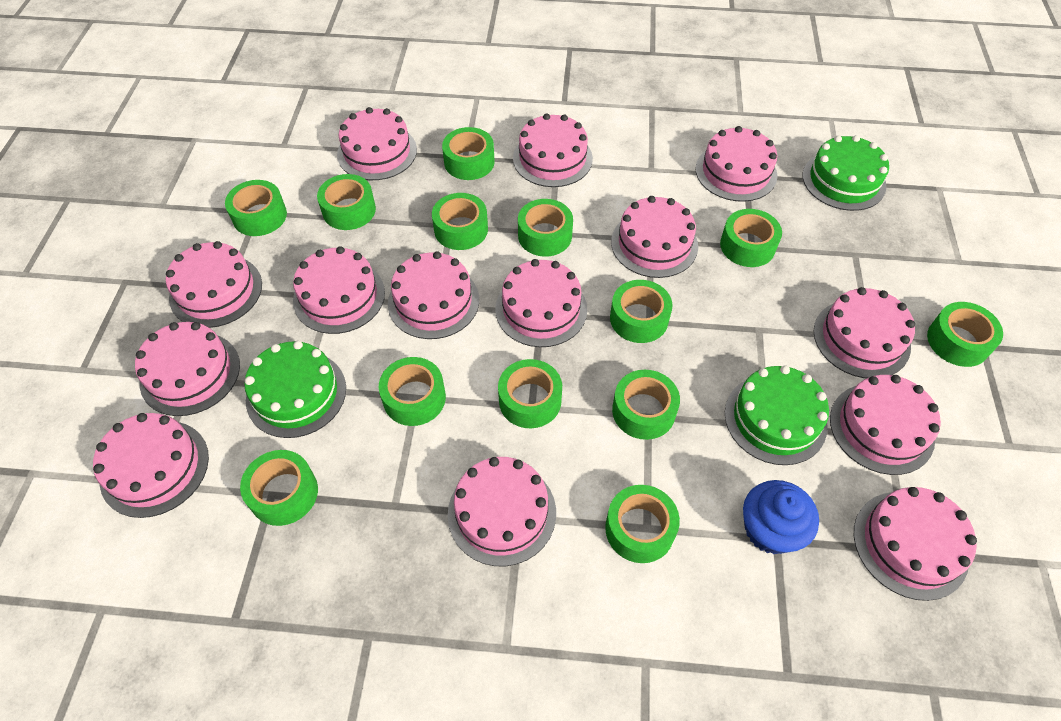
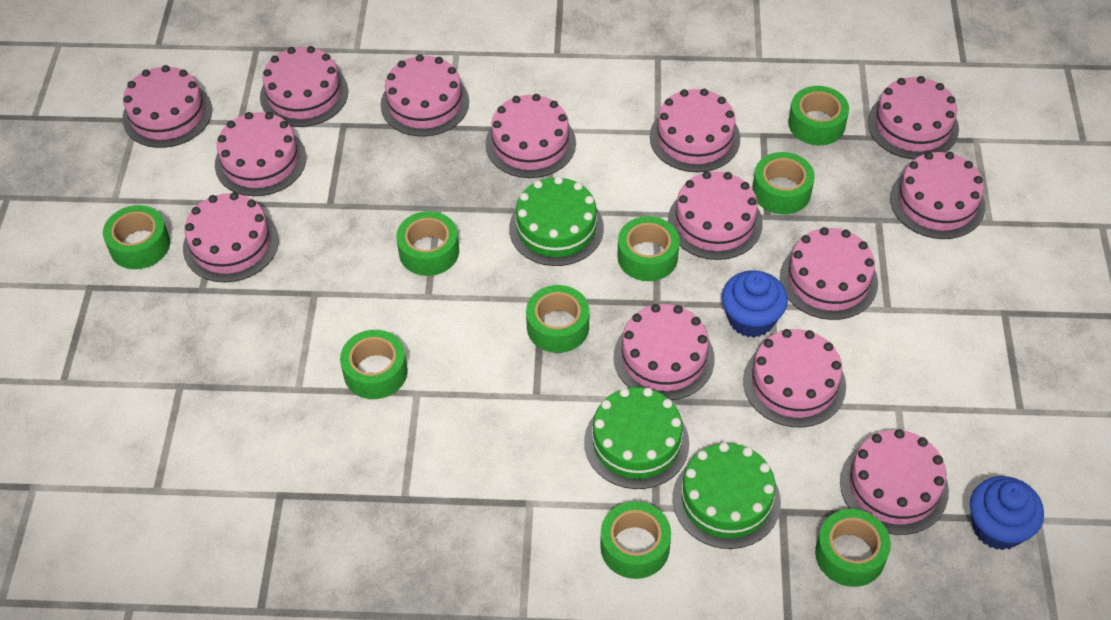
blue cupcake: [743,480,819,554] = 1 -> [722,270,788,337] [970,476,1044,550] = 2
green tape: [225,180,287,236] [240,450,318,526] [317,174,376,230] [379,357,446,426] [432,193,488,250] [442,127,495,180] [498,359,562,428] [518,199,573,257] [605,485,680,563] [610,280,673,343] [612,370,680,440] [720,209,782,267] [927,302,1003,367] = 13 -> [103,205,170,269] [340,330,408,399] [396,211,459,276] [526,285,589,353] [600,501,671,579] [617,216,680,281] [752,152,815,214] [788,86,849,145] [815,509,891,587] = 9

